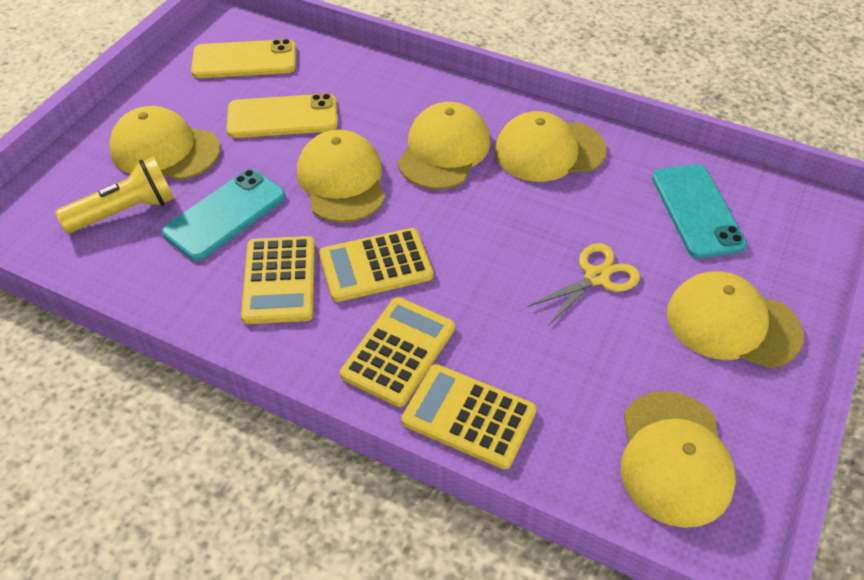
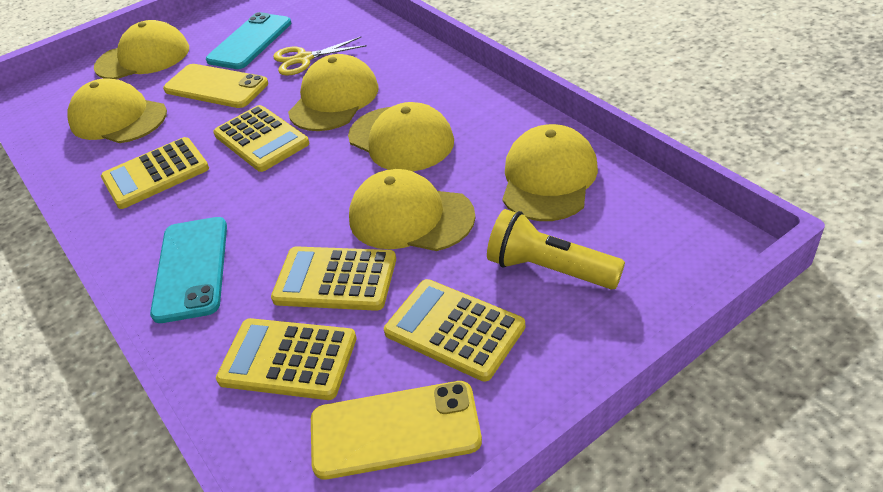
yellow calculator: [241,236,315,324] [319,228,433,302] [340,297,455,407] [401,364,537,470] = 4 -> [101,137,209,209] [213,105,309,172] [216,318,357,400] [271,247,396,311] [384,279,525,382] = 5

